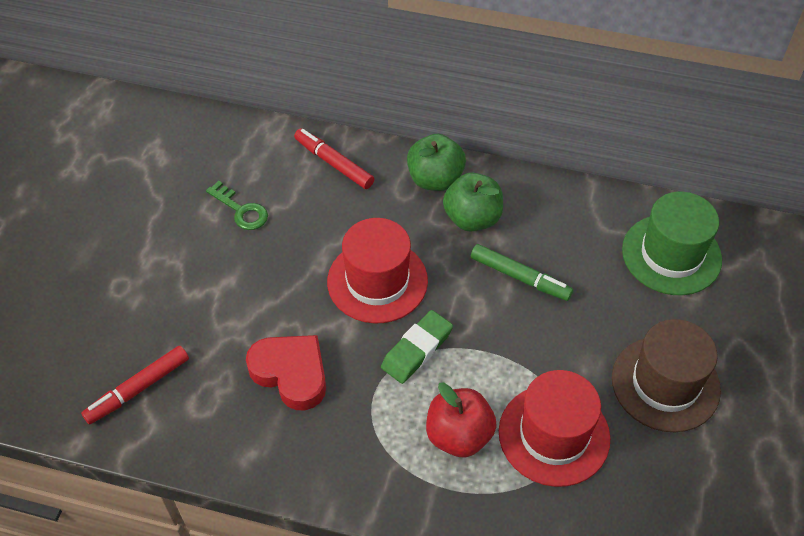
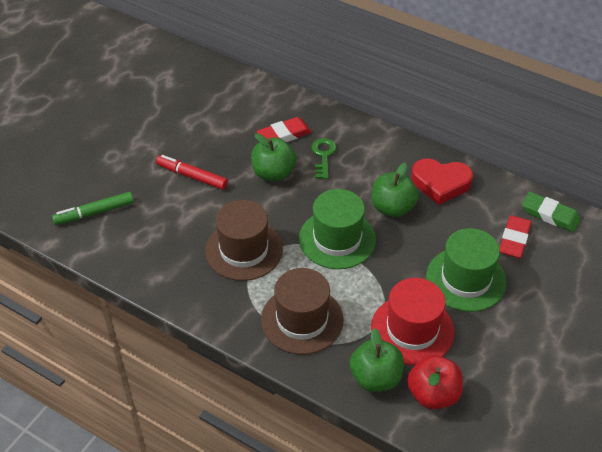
brown hat: [612,319,721,432] = 1 -> [205,200,283,281] [261,268,343,355] = 2
green apple: [407,134,466,191] [443,173,503,232] = 2 -> [251,133,296,181] [350,328,404,392] [371,163,418,217] = 3
green hat: [622,192,722,295] = 1 -> [299,189,376,269] [426,228,506,312] = 2
red eraser: none = 0 -> [257,117,312,142] [499,215,532,258] = 2
red hat: [327,218,428,324] [499,370,610,487] = 2 -> [371,278,454,365] = 1
red marker: [81,346,189,424] [294,128,374,189] = 2 -> [156,155,228,190] = 1

